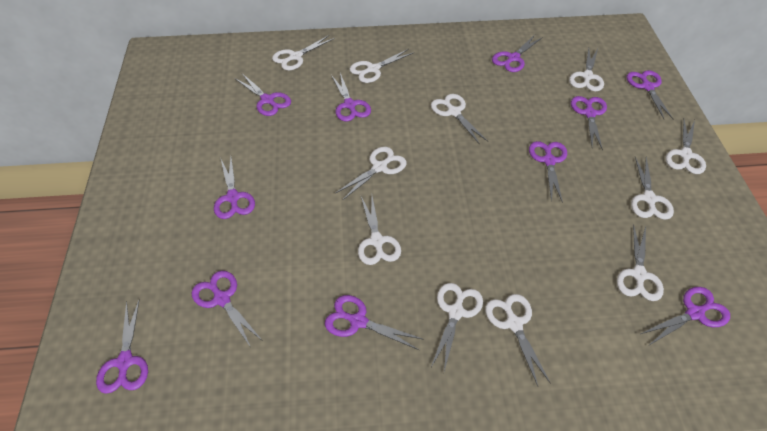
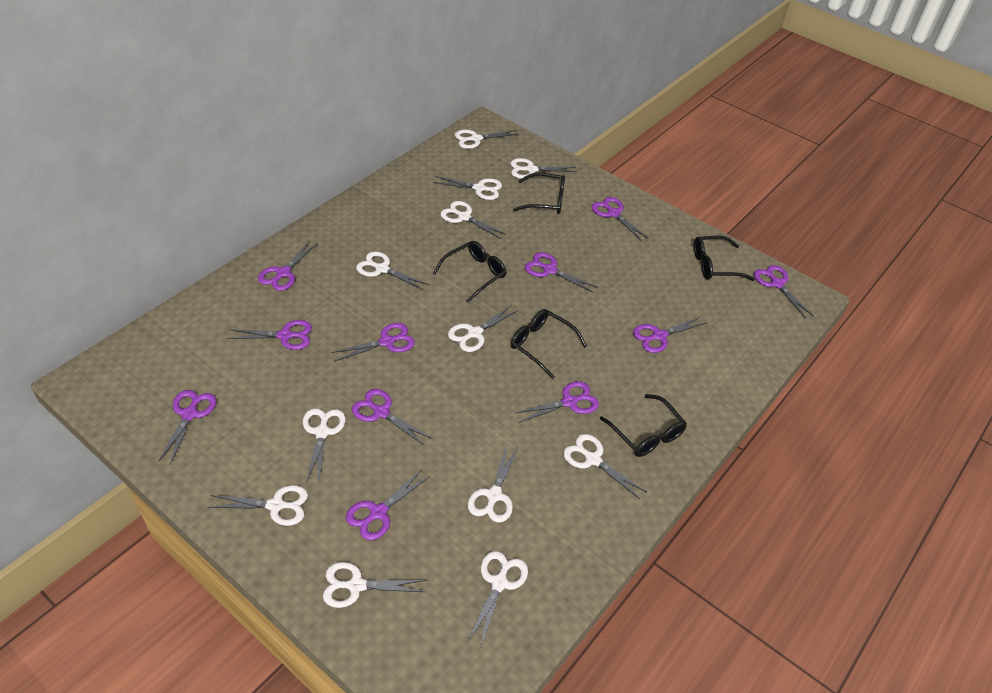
black glasses: none = 0 -> [433,241,506,303] [511,309,587,379] [513,173,565,214] [600,394,687,457] [694,236,755,281] = 5
white scissors: [272,35,335,70] [336,147,406,200] [350,49,413,83] [358,196,401,265] [431,94,488,145] [431,283,483,371] [485,294,551,386] [569,48,604,91] [617,224,664,301] [631,157,674,220] [666,120,706,174] = 11 -> [208,485,308,526] [303,408,346,483] [323,562,427,608] [356,251,429,290] [433,176,502,200] [440,201,507,239] [448,305,519,352] [454,130,519,149] [468,445,518,523] [468,551,528,646] [511,158,577,179] [563,434,647,499] = 12

